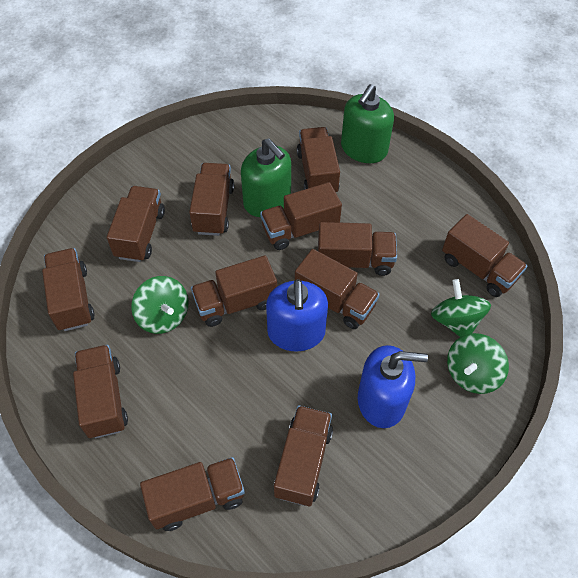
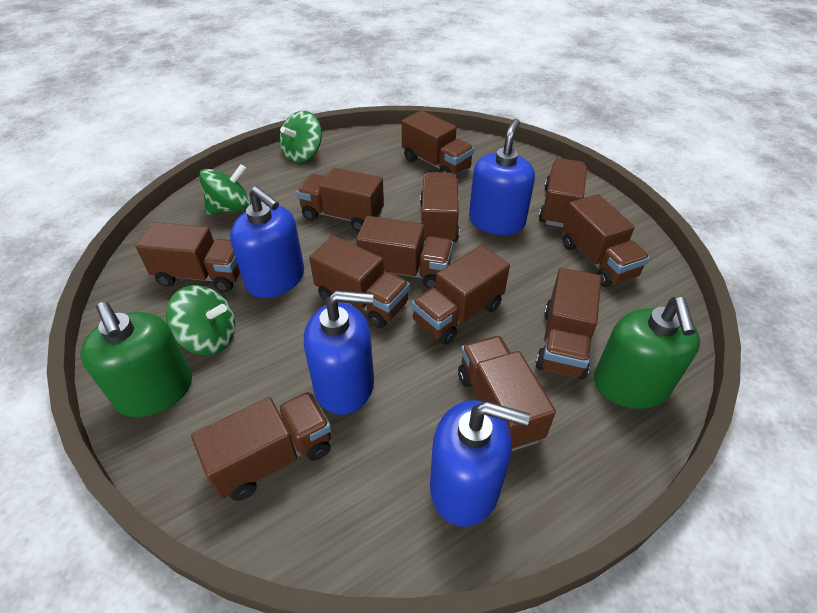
blue soap dispenser: [266,279,328,352] [358,345,428,428] = 2 -> [230,186,304,298] [304,291,374,415] [430,400,530,527] [469,119,535,235] = 4

